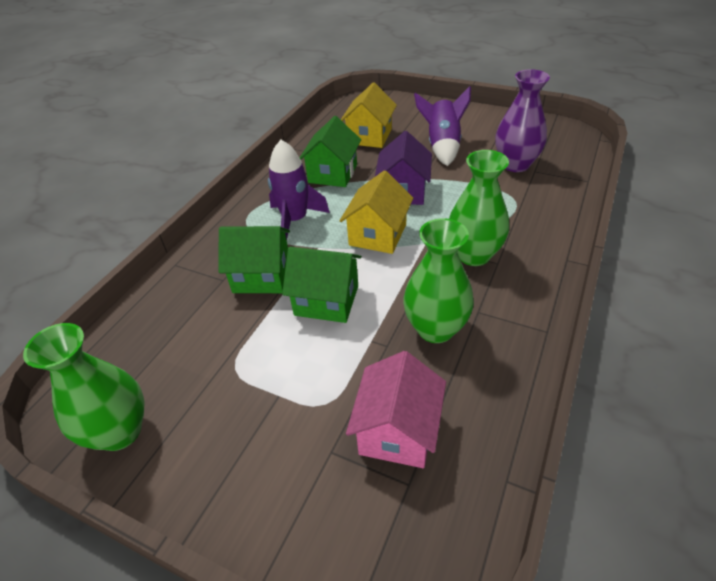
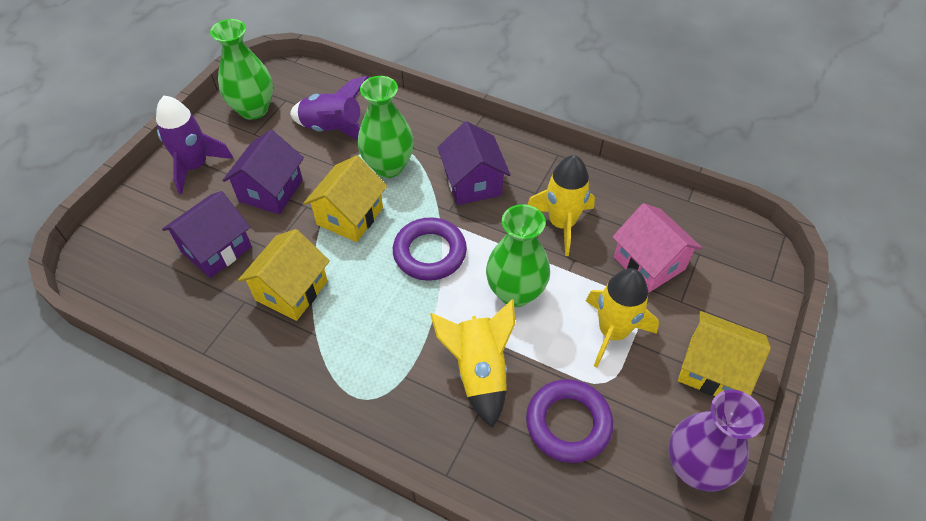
green house: [218,226,290,293] [282,247,362,323] [299,116,361,187] = 3 -> none = 0
purple house: [375,131,432,205] = 1 -> [162,191,252,278] [222,130,304,214] [437,121,510,205] = 3
purple ring: none = 0 -> [393,217,467,281] [526,379,613,463] = 2
yellow house: [339,170,413,254] [341,82,397,148] = 2 -> [238,229,330,321] [303,155,387,242] [678,311,771,396] = 3
yellow rocket: none = 0 -> [430,299,515,428] [527,155,595,256] [586,268,659,367] = 3

